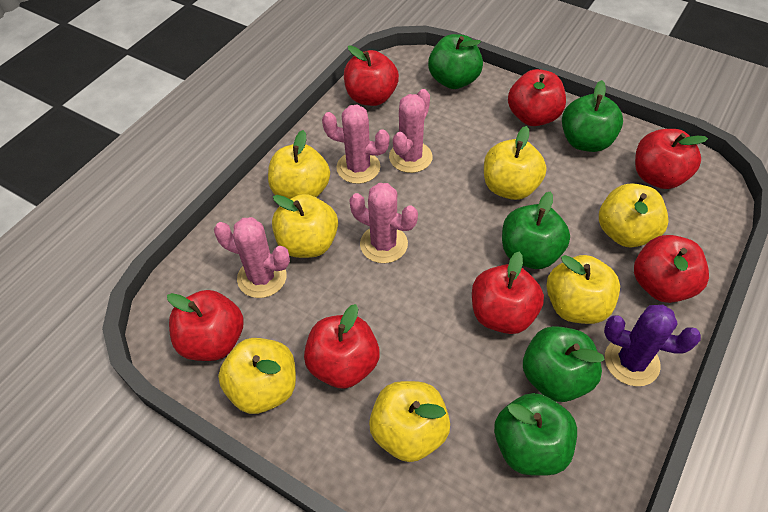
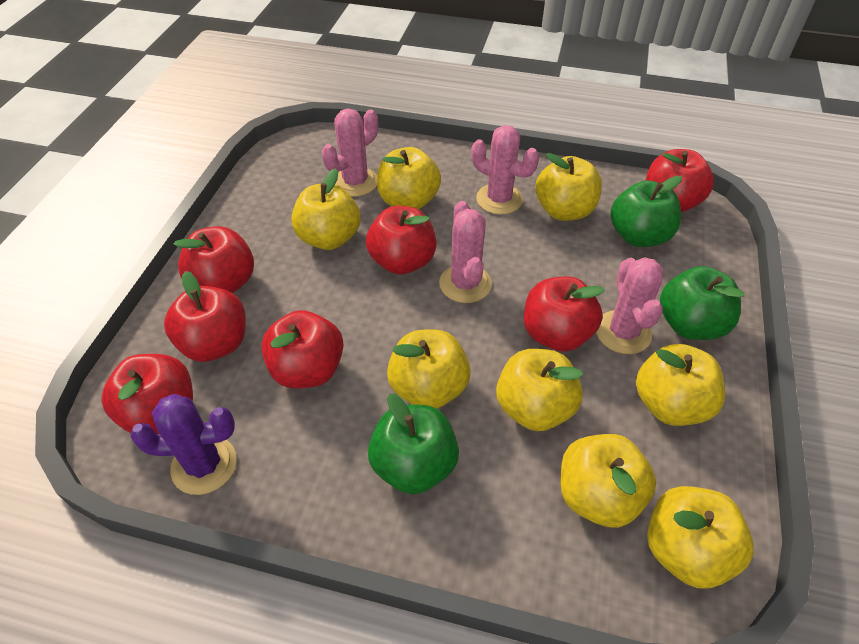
green apple: [428,34,483,89] [494,393,577,476] [502,191,570,269] [523,326,605,402] [562,80,623,152] = 5 -> [368,393,459,494] [611,176,682,247] [660,266,744,340] = 3
yellow apple: [218,338,296,414] [268,130,330,199] [272,194,338,258] [369,381,450,462] [484,126,547,200] [546,255,620,324] [599,183,669,247] = 7 -> [291,168,360,250] [377,147,441,209] [387,329,471,409] [496,349,583,431] [536,153,602,221] [560,434,656,528] [636,344,725,426] [647,486,754,589] = 8

